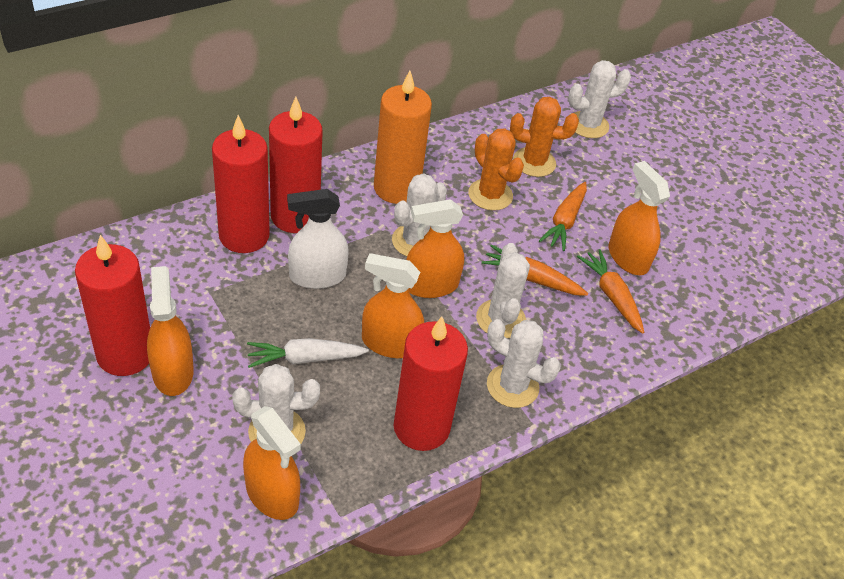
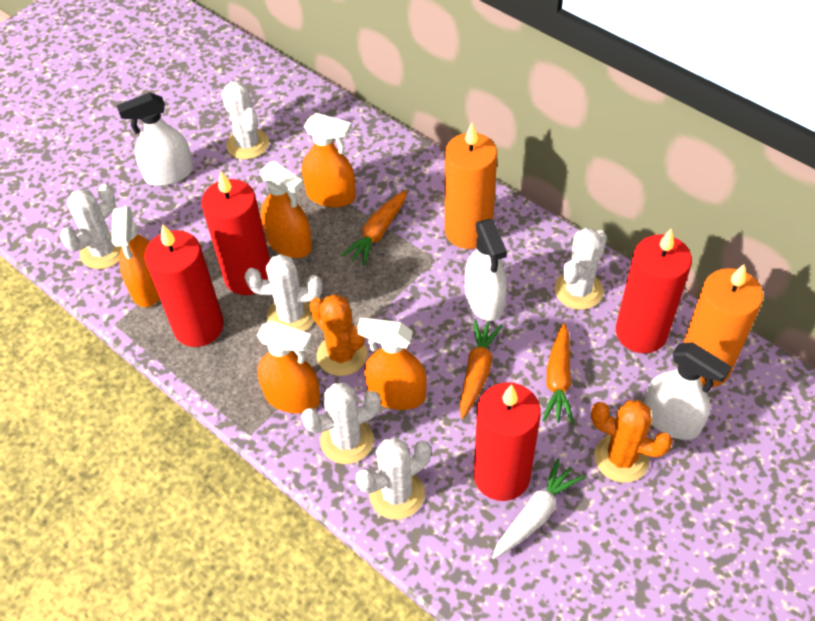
orange candle: [374,71,432,204] = 1 -> [445,123,497,249] [677,264,763,387] = 2
white cactus: [232,364,320,444] [392,173,447,256] [476,243,530,338] [487,319,561,408] [568,60,631,138] = 5 -> [60,184,121,269] [221,81,269,159] [245,254,322,331] [301,383,381,464] [356,437,431,520] [554,228,607,310] = 6
white spray bottle: [287,189,349,289] = 1 -> [117,92,193,186] [465,219,507,321] [644,342,732,440] = 3

